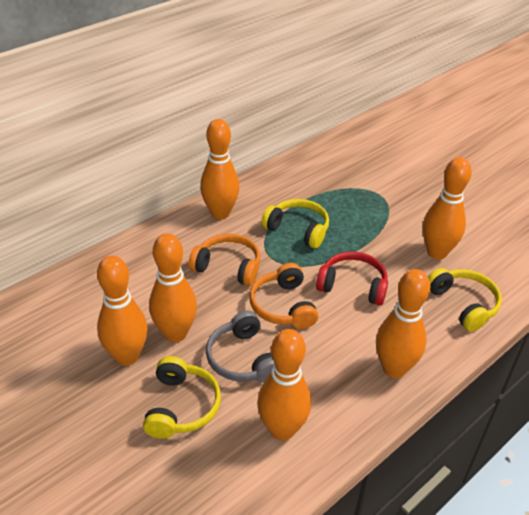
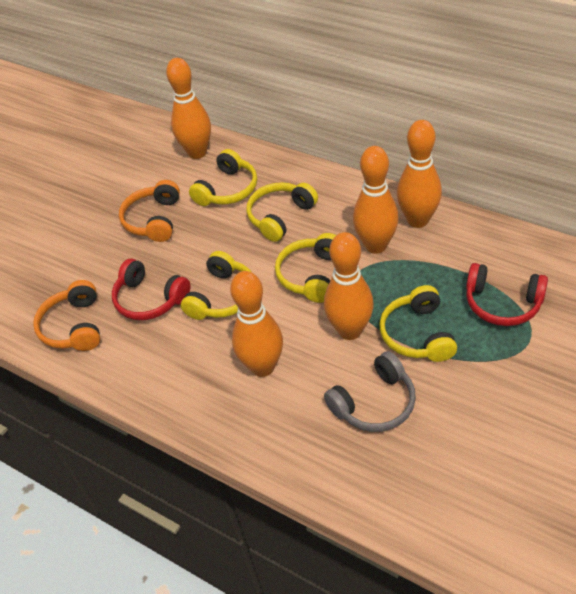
orange bowling pin: [97,256,148,366] [149,233,197,342] [200,119,239,219] [257,329,311,441] [376,269,430,378] [423,157,472,259] = 6 -> [166,58,211,159] [230,271,283,377] [324,232,374,340] [353,146,399,254] [397,120,442,228] = 5
red headphones: [316,251,388,306] = 1 -> [112,258,191,320] [466,263,548,326] = 2
yellow headphones: [143,356,221,439] [261,199,329,248] [428,268,502,332] = 3 -> [181,251,251,320] [189,149,257,206] [247,182,318,242] [275,233,336,303] [379,285,457,362] = 5

